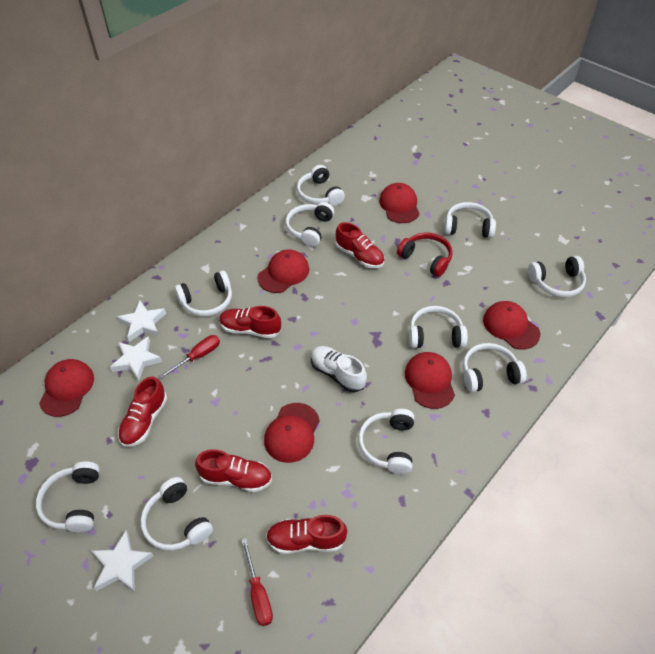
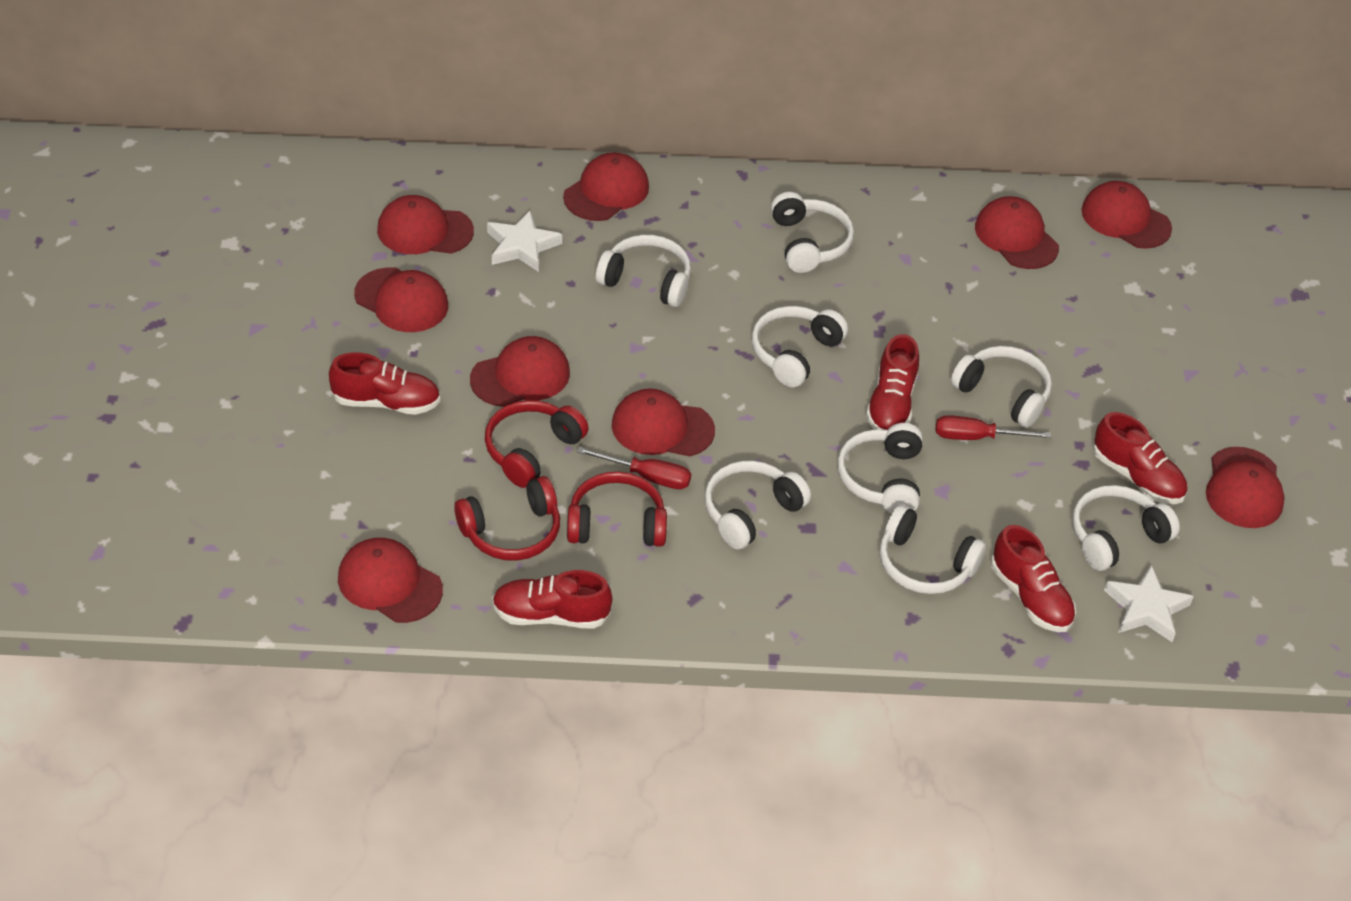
red cap: [39,359,94,417] [257,249,309,293] [264,403,320,463] [379,183,420,223] [405,352,455,409] [483,301,540,349] = 6 -> [338,538,443,623] [354,267,448,332] [377,195,474,254] [470,336,570,407] [563,152,649,221] [612,389,715,456] [975,196,1059,269] [1081,181,1172,249] [1206,447,1285,528] = 9
red headphones: [397,233,453,277] = 1 -> [454,476,560,561] [485,400,589,488] [567,472,667,547] = 3
white headphones: [36,461,100,532] [141,477,213,551] [175,270,232,317] [286,202,334,247] [297,165,345,206] [358,409,414,474] [409,306,468,348] [444,202,496,238] [463,343,527,392] [528,256,586,297] = 10 -> [596,235,691,307] [704,461,811,549] [752,306,848,388] [771,192,854,273] [837,423,923,514] [880,505,986,594] [951,346,1052,428] [1072,485,1180,571] = 8
white shoe: [311,346,367,393] = 1 -> none = 0
white star: [92,531,153,592] [110,336,162,381] [117,301,166,342] = 3 -> [487,210,562,272] [1104,565,1194,642] = 2

